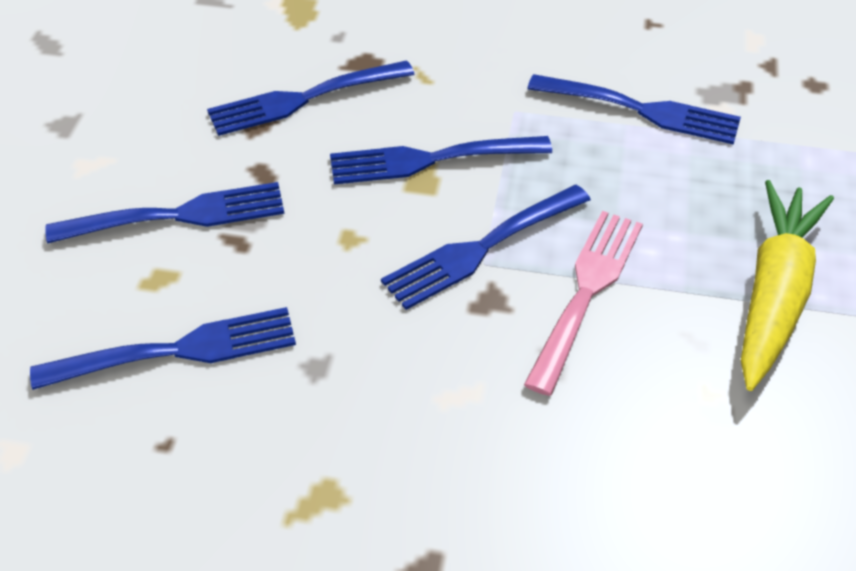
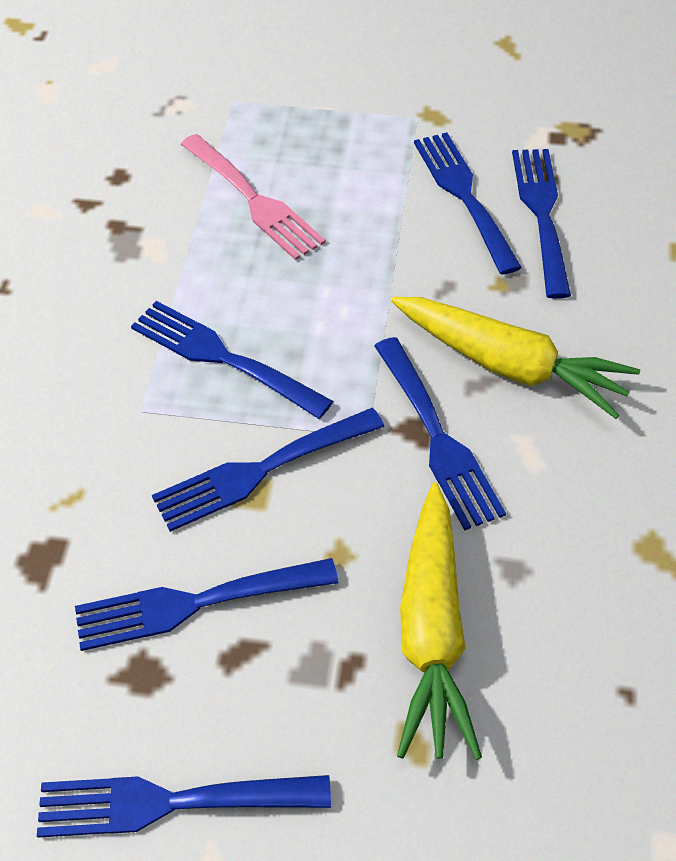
blue fork: [30,307,296,390] [45,182,285,243] [207,60,415,136] [330,136,552,184] [381,185,591,310] [527,74,741,145] = 6 -> [37,775,331,838] [75,558,339,651] [131,301,333,419] [152,408,384,532] [374,337,506,530] [414,132,522,275] [512,149,571,299] = 7
yellow carrot: [741,180,834,391] = 1 -> [392,297,640,419] [397,483,482,760] = 2

